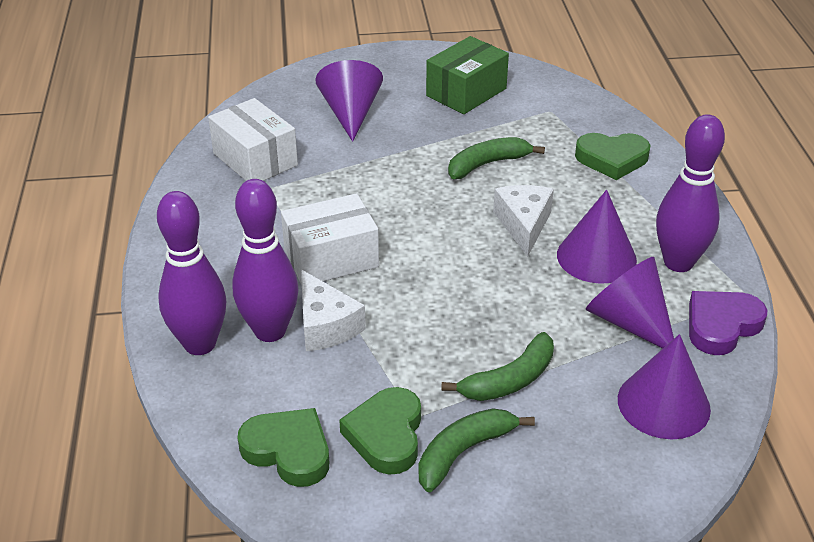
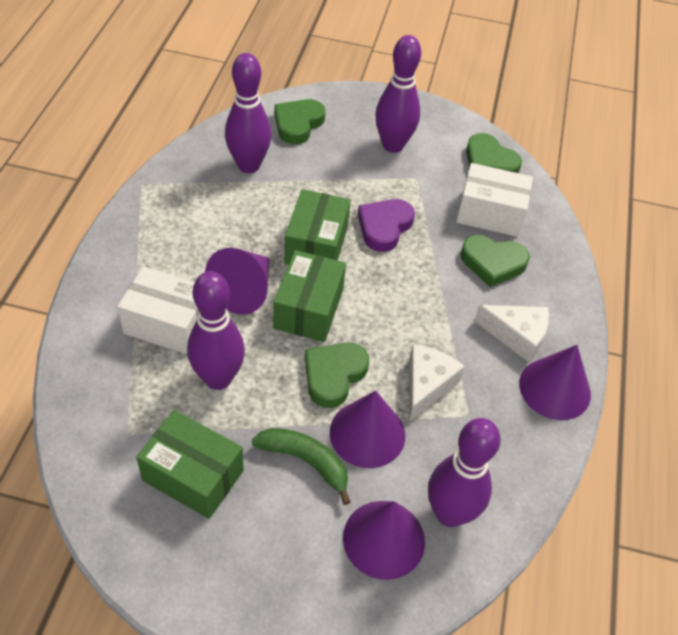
green banana: [419,409,535,492] [441,332,554,401] [448,137,545,179] = 3 -> [252,428,351,505] = 1
green box: [426,36,509,114] = 1 -> [136,410,244,519] [273,250,346,342] [284,189,351,264] = 3
green heart: [237,408,329,487] [339,387,421,475] [575,133,650,180] = 3 -> [274,99,325,144] [305,342,369,408] [461,235,530,287] [466,133,522,173] = 4
purple bowling pin: [157,191,226,355] [232,179,299,342] [656,114,725,272] = 3 -> [187,271,245,390] [225,53,271,173] [376,35,421,153] [428,418,501,527] = 4

